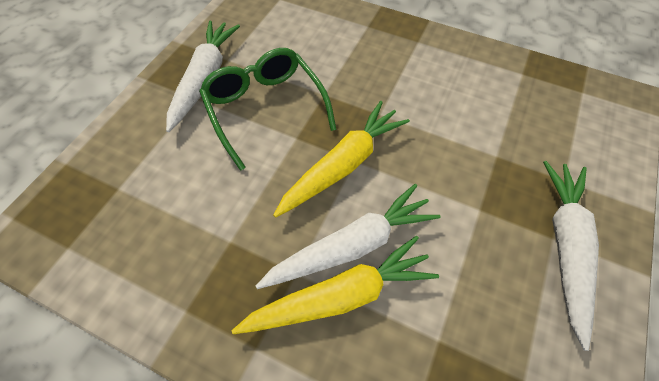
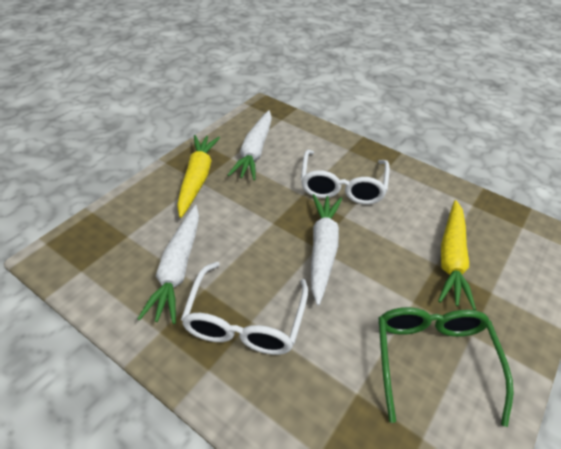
white glasses: none = 0 -> [181,262,308,355] [301,150,390,204] = 2

